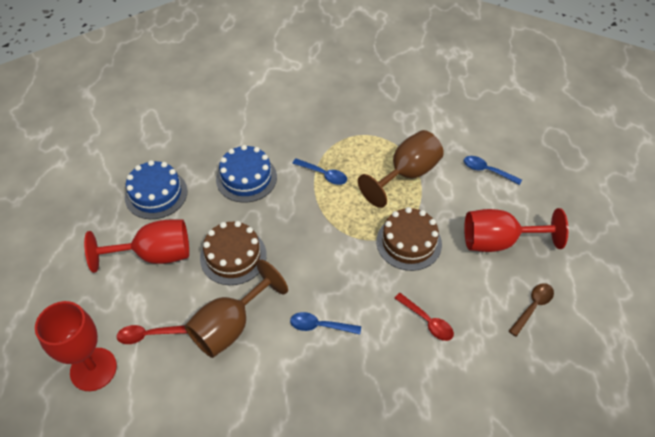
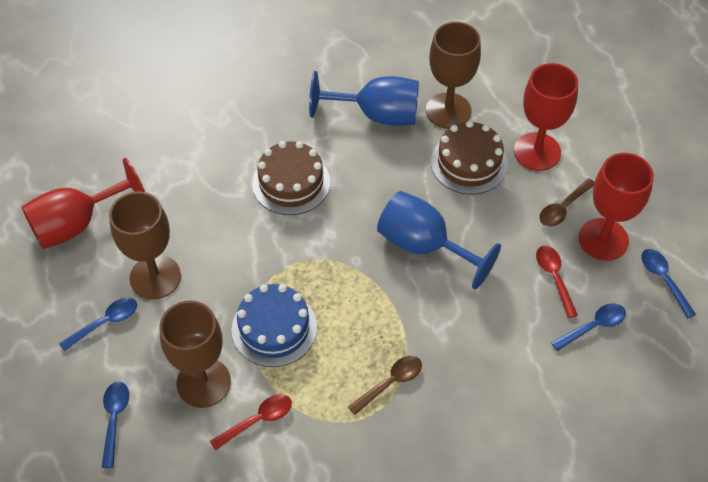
blue cake: [125,160,188,219] [216,145,277,203] = 2 -> [232,284,317,367] = 1
blue goblet: none = 0 -> [309,71,419,126] [377,191,501,289] = 2
blue spoon: [290,312,361,334] [292,158,347,185] [464,156,522,185] = 3 -> [59,298,137,351] [101,382,129,468] [551,303,626,351] [641,249,696,319] = 4
brown goblet: [185,260,288,358] [358,130,444,208] = 2 -> [109,191,181,299] [159,301,231,408] [426,22,481,129] = 3
brown spoon: [509,283,554,337] = 1 -> [348,356,422,415] [539,178,594,227] = 2

